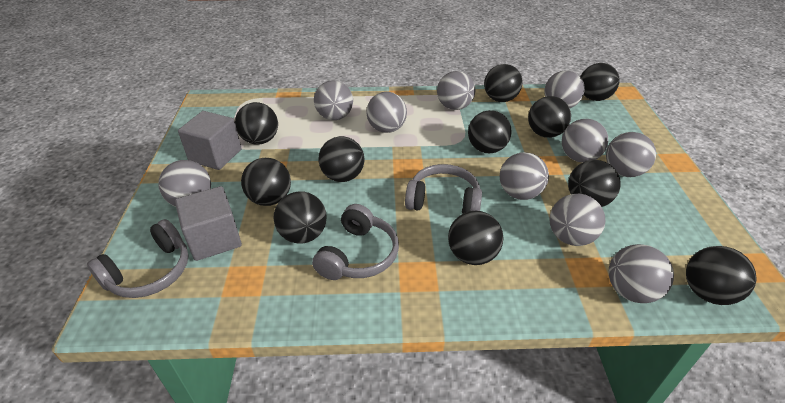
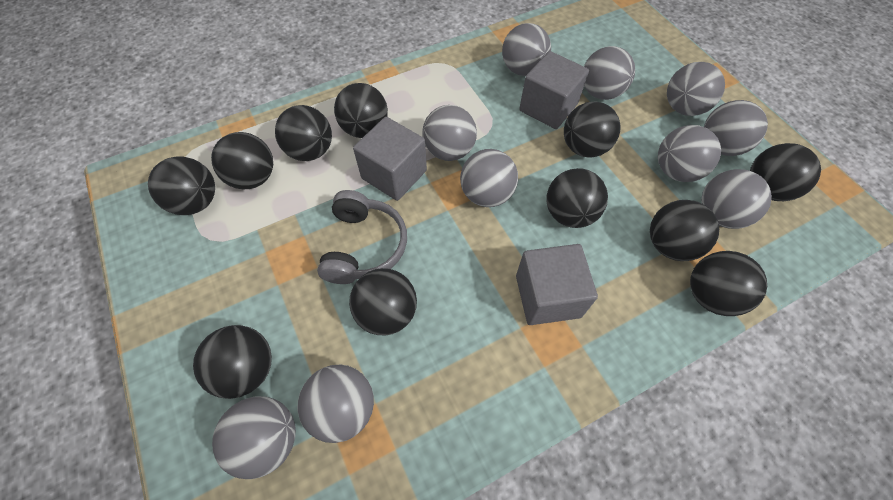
grey cube: [175,186,242,261] [178,111,242,170] = 2 -> [353,117,427,201] [516,244,598,325] [519,51,589,129] = 3
grey headphones: [87,219,188,298] [312,204,399,280] [405,164,482,214] = 3 -> [317,190,407,284] = 1

